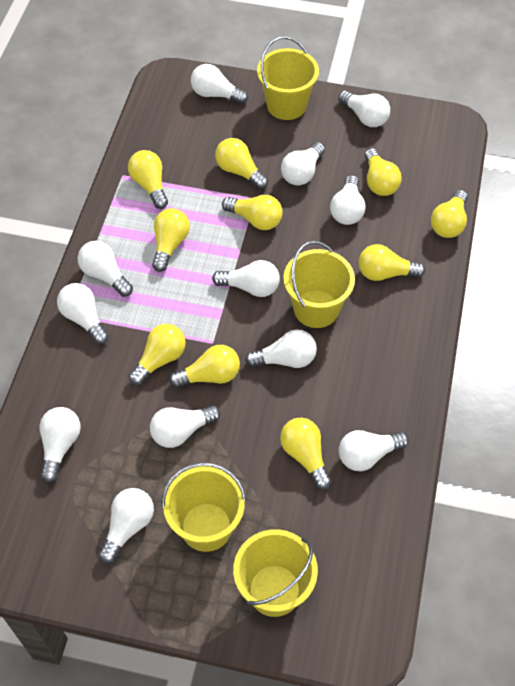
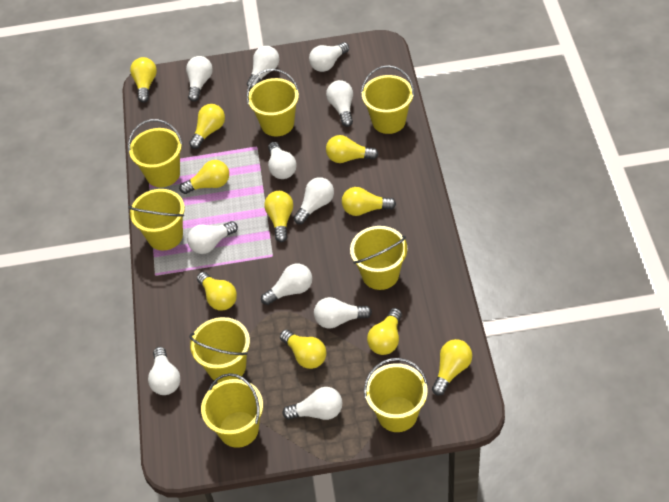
white light bulb: [40,407,81,483] [57,283,109,344] [77,241,133,297] [98,488,154,564] [150,405,221,448] [191,64,248,104] [212,260,280,297] [245,329,317,368] [281,142,325,186] [330,175,366,225] [338,91,390,127] [339,430,409,471] = 12 -> [148,347,181,395] [186,56,213,102] [187,221,238,254] [247,46,279,89] [261,264,312,305] [268,142,297,179] [282,387,342,420] [294,177,334,224] [309,42,349,72] [314,297,372,328] [326,80,353,127] = 11
yellow bucket: [162,463,246,552] [233,529,318,617] [257,36,319,120] [283,241,355,328] = 4 -> [128,119,183,187] [128,189,185,251] [189,317,250,383] [201,373,263,448] [247,69,299,137] [350,226,408,290] [361,65,414,134] [364,358,428,432] = 8

